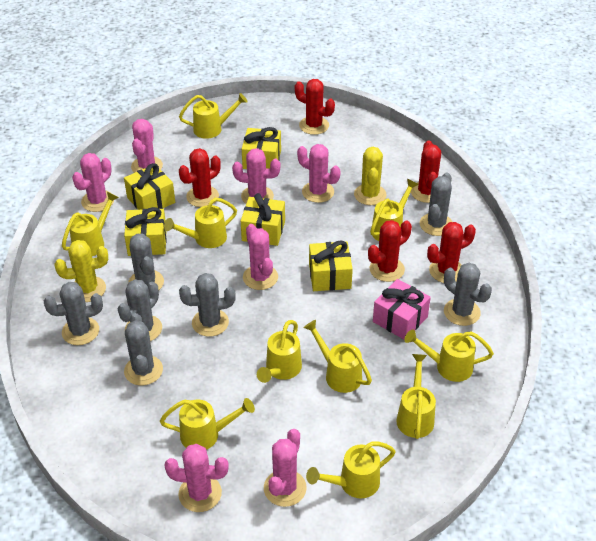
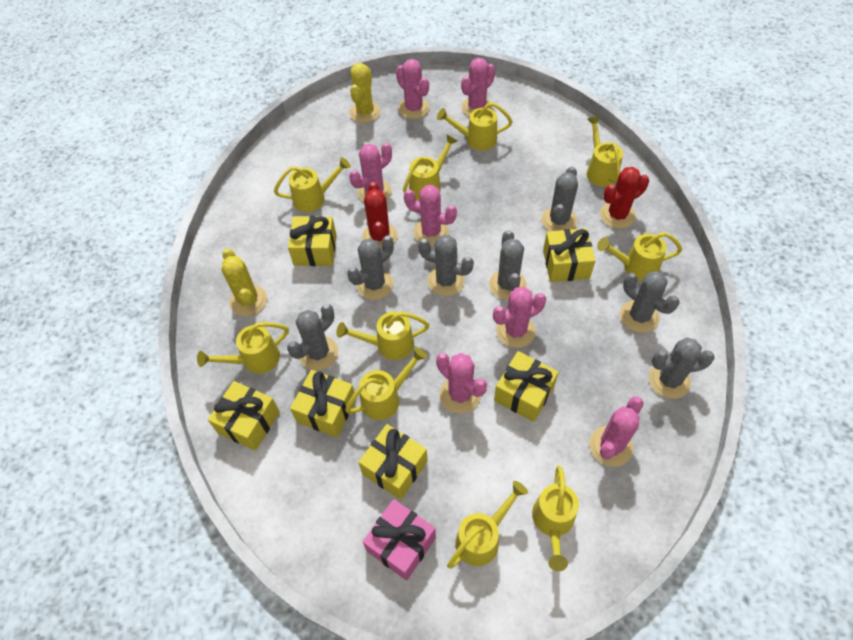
red cactus: [179,148,221,207] [295,79,335,135] [368,220,412,282] [411,140,441,203] [427,222,476,283] = 5 -> [362,182,398,249] [600,167,649,229] = 2
yellow gift: [124,163,175,210] [124,207,167,256] [241,193,285,246] [242,127,281,169] [309,241,353,291] = 5 -> [208,381,280,451] [288,216,337,266] [290,370,356,438] [358,424,428,500] [494,351,559,422] [543,228,596,282] = 6

